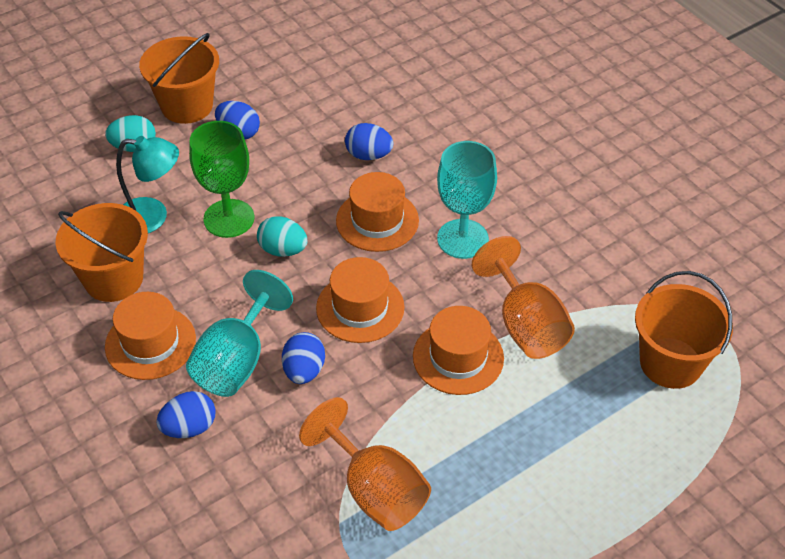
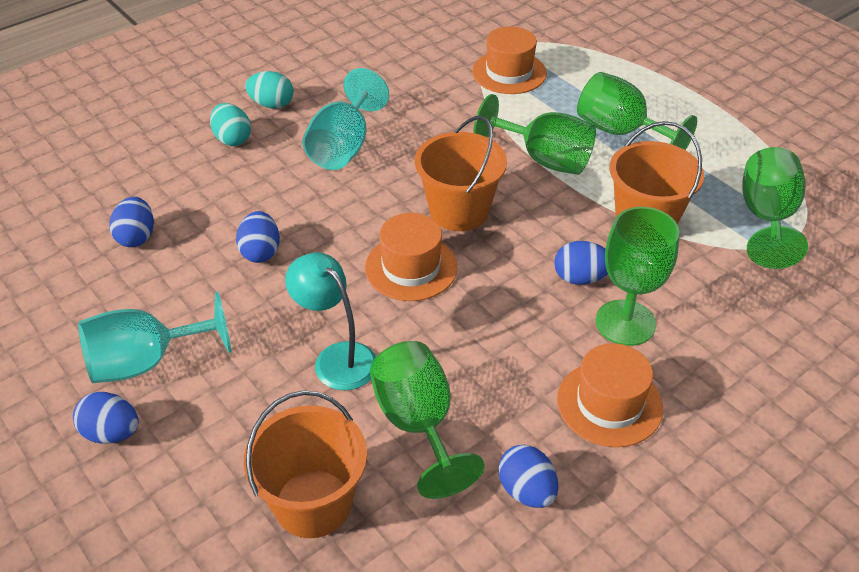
blue egg: [156,391,216,438] [215,101,260,140] [282,332,325,384] [345,123,394,160] = 4 -> [73,392,139,444] [109,197,154,247] [236,211,280,263] [498,445,558,508] [554,241,608,285] = 5
green goblet: [189,121,254,238] = 1 -> [370,341,485,499] [474,94,596,175] [577,72,697,150] [596,207,680,346] [742,147,808,269] = 5
orange goblet: [299,397,431,531] [472,236,575,359] = 2 -> none = 0
orange hat: [105,292,196,380] [316,257,404,343] [336,172,419,252] [413,306,504,395] = 4 -> [365,213,458,301] [472,27,547,94] [557,343,663,447] = 3

